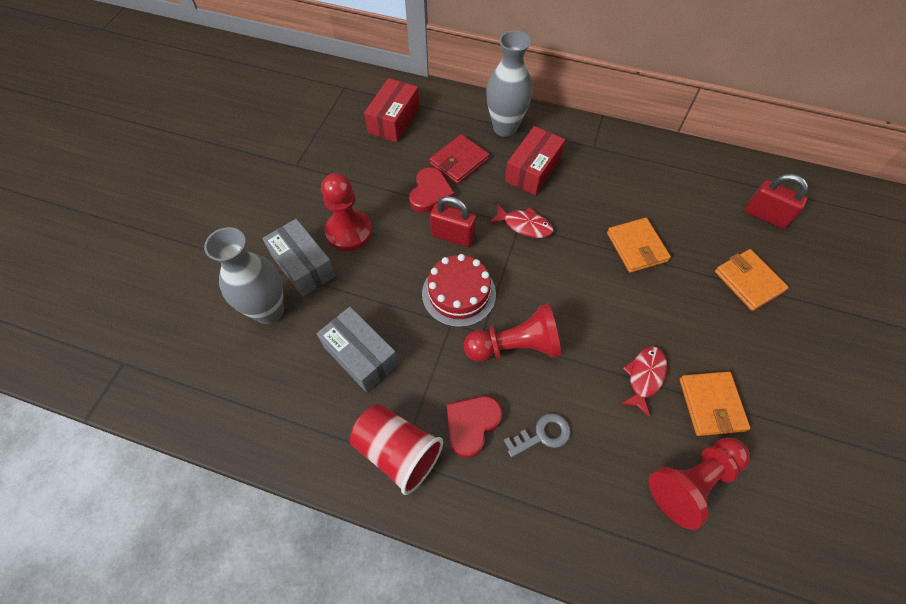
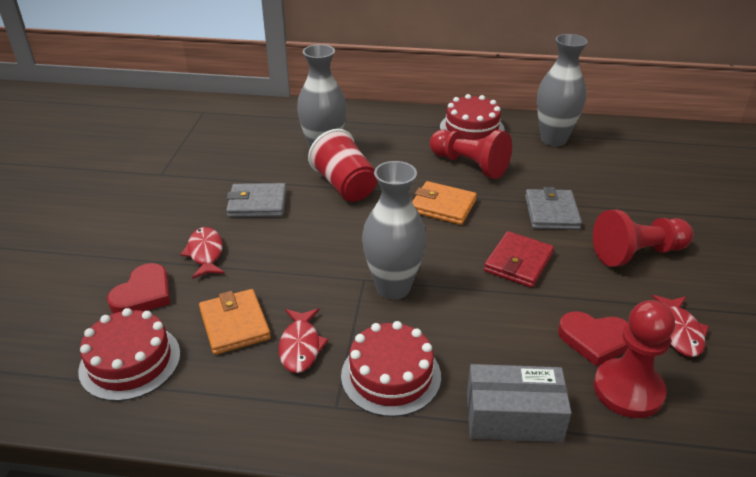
grey box: [262,219,336,297] [317,307,398,392] = 2 -> [467,364,571,442] = 1
grey key: [504,413,571,457] = 1 -> none = 0
grey vase: [204,227,284,324] [486,30,533,137] = 2 -> [297,44,347,148] [362,161,427,300] [537,34,588,146] = 3
grey wallet: none = 0 -> [226,183,287,217] [525,187,582,230] = 2
orange wallet: [607,218,671,273] [679,371,750,436] [715,249,789,311] = 3 -> [199,289,271,355] [412,181,477,225] = 2
red box: [364,78,419,142] [505,126,565,195] = 2 -> none = 0
red cake: [422,254,496,327] = 1 -> [78,308,181,401] [341,321,441,417] [440,94,505,140] = 3
red fish: [489,204,553,238] [621,346,667,417] = 2 -> [180,227,225,279] [279,309,329,373] [652,295,709,357] = 3
red padlock: [430,196,476,247] [745,174,808,229] = 2 -> none = 0

